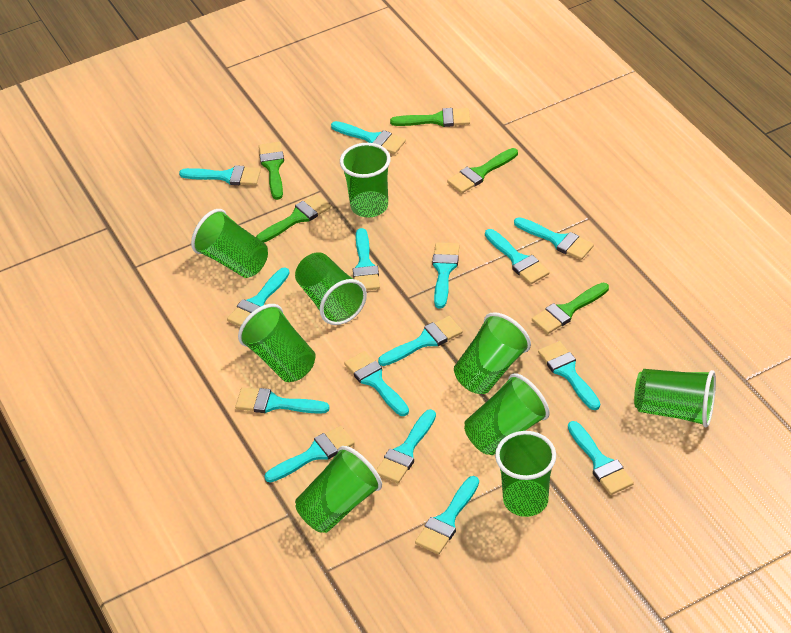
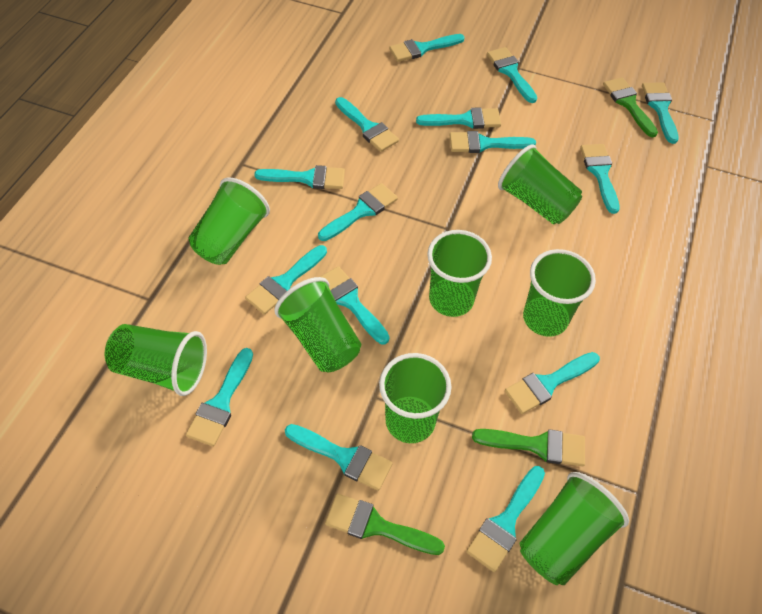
green brush: [256,194,331,243] [259,142,284,200] [390,108,470,127] [447,148,518,193] [532,283,609,334] = 5 -> [325,493,445,555] [472,429,585,467] [603,77,658,137] = 3
green cup: [191,209,268,278] [238,304,316,382] [295,252,367,325] [295,446,382,533] [340,143,391,217] [454,312,531,394] [464,373,550,455] [495,431,556,517] [634,369,716,427] = 9 -> [105,324,207,396] [189,177,270,265] [274,277,361,372] [379,353,451,443] [427,230,492,317] [498,145,582,225] [520,472,629,585] [523,249,596,337] = 8

